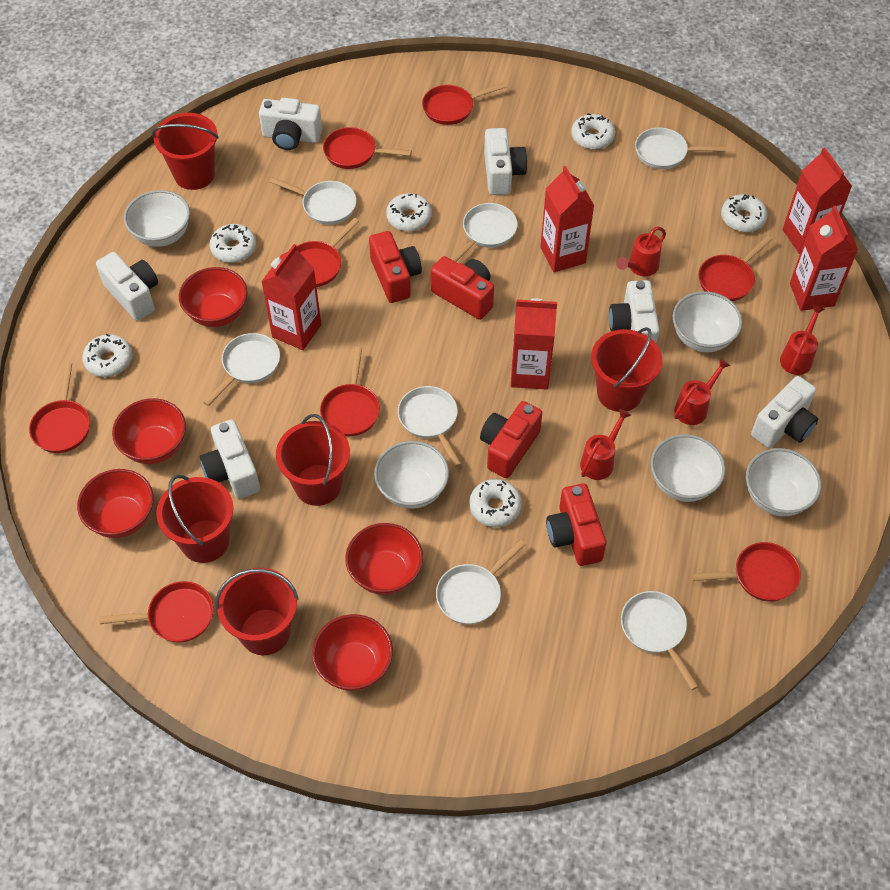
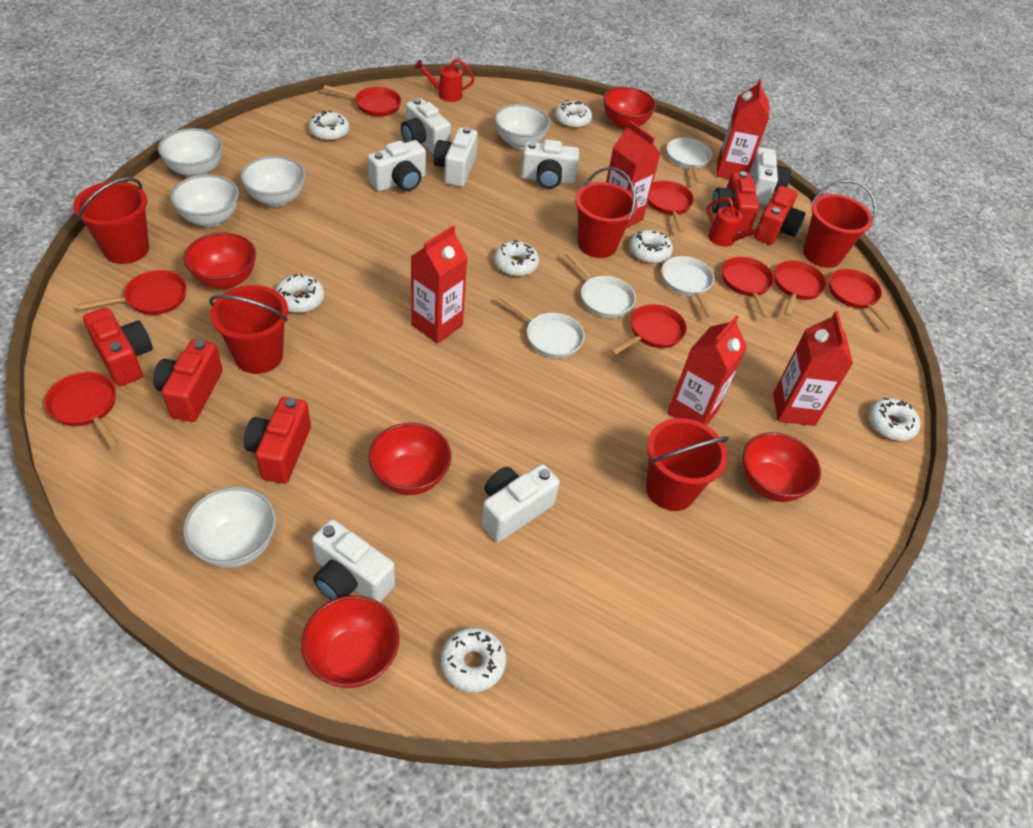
red camera: [369,231,422,303] [431,256,494,320] [480,401,542,478] [546,483,606,566] = 4 -> [83,307,153,386] [153,339,223,422] [244,397,311,484] [712,171,759,232] [754,186,806,245] = 5
red watering can: [580,409,631,480] [616,227,666,276] [674,358,731,425] [780,305,825,375] = 4 -> [415,58,475,102] [706,197,766,247] = 2
white camera: [96,252,158,321] [200,420,260,499] [259,98,322,150] [484,128,527,195] [609,280,659,344] [751,376,818,448] = 6 -> [312,519,395,602] [368,140,426,192] [401,98,451,154] [433,127,478,187] [481,464,560,542] [521,139,579,189] [749,147,791,205] = 7
white donut: [82,334,132,377] [210,224,256,263] [386,193,432,231] [469,479,522,527] [571,113,615,149] [721,194,768,232] = 6 -> [275,274,325,313] [309,110,350,141] [441,627,506,692] [494,240,539,276] [555,100,592,128] [629,230,673,263] [868,398,920,441] = 7
white pan: [203,333,280,406] [269,177,356,225] [398,386,462,467] [436,540,526,625] [451,203,518,262] [621,591,699,690] [635,128,726,169] = 7 -> [499,295,585,358] [565,252,636,318] [662,256,715,319] [667,138,712,184] = 4

